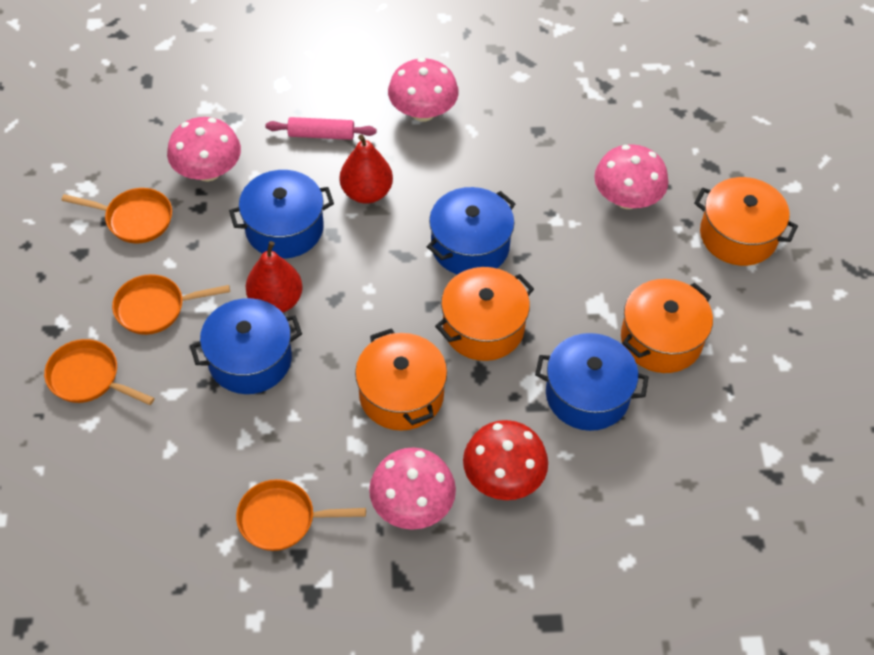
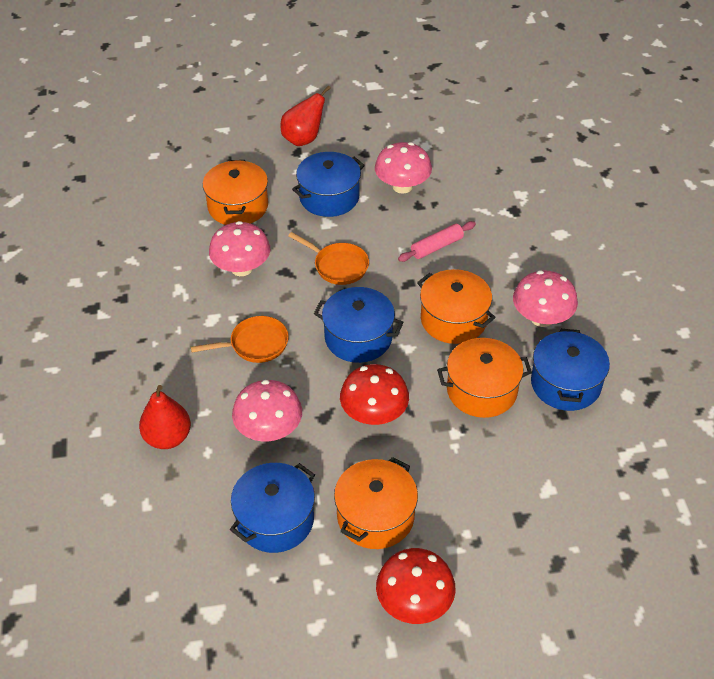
orange pan: [44,339,155,405] [61,188,172,243] [112,274,230,335] [236,479,366,551] = 4 -> [191,316,289,363] [288,232,369,285] = 2
red mushroom: [463,420,548,500] = 1 -> [340,364,409,425] [376,548,456,624] = 2

